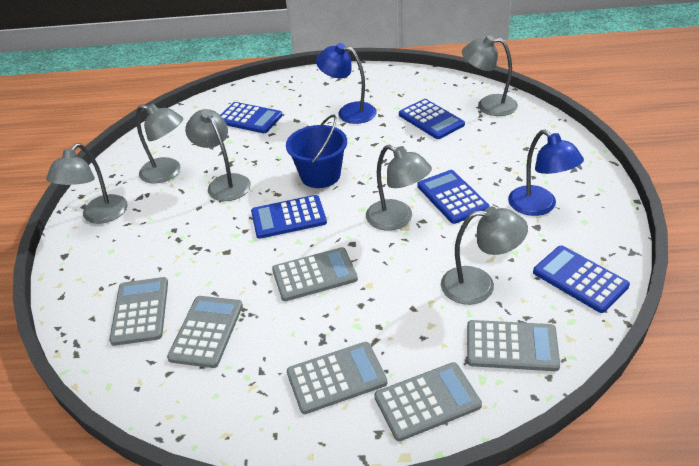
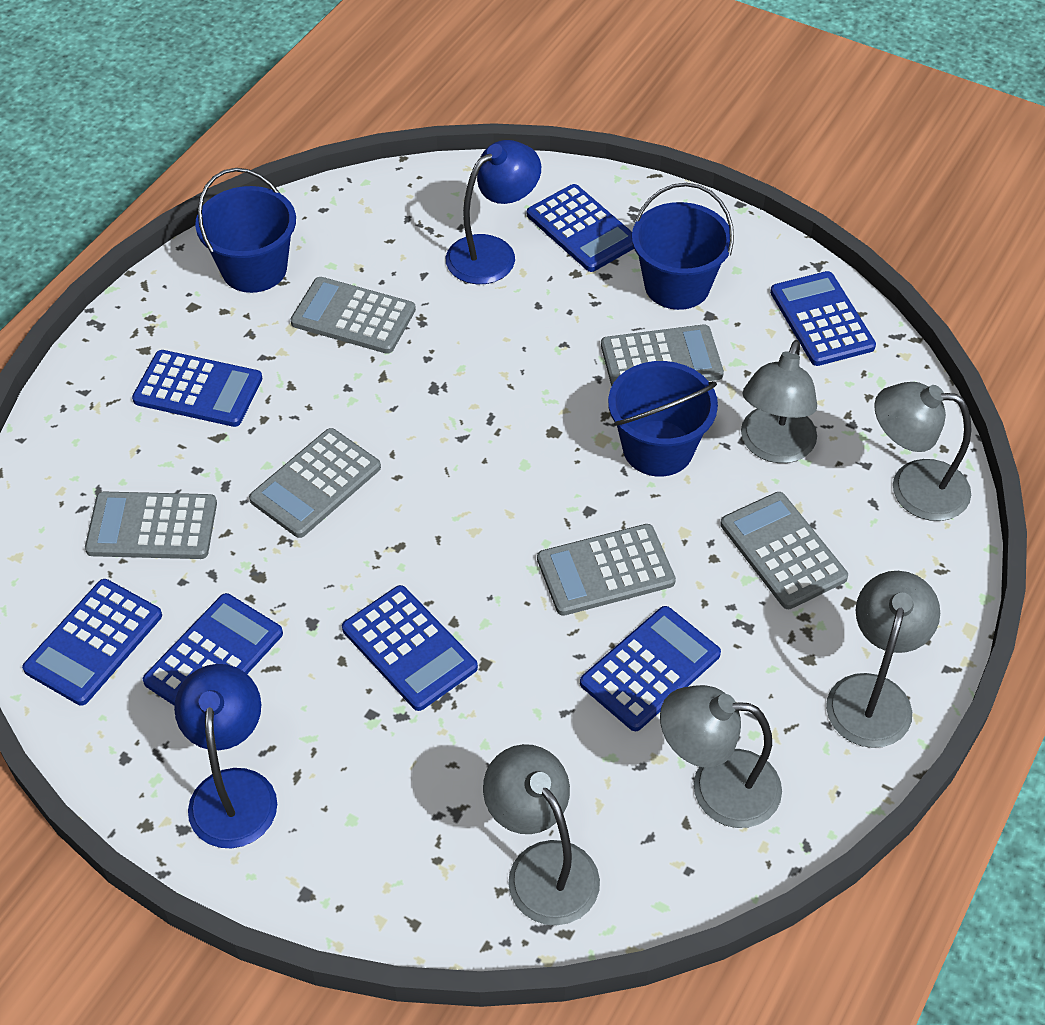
blue bucket: [286,115,347,188] = 1 -> [195,168,296,293] [608,361,718,476] [632,183,734,310] = 3
blue calculator: [220,102,283,133] [251,195,327,239] [399,99,465,139] [417,170,490,224] [533,245,630,313] = 5 -> [22,579,162,706] [132,350,263,427] [143,593,283,706] [342,585,478,711] [527,184,634,272] [580,606,721,731] [770,271,876,366] = 7
grey lamp: [46,143,128,224] [136,104,183,184] [185,109,251,201] [366,145,432,231] [441,206,528,305] [462,35,518,116] = 6 -> [483,744,600,925] [660,685,782,828] [741,340,817,463] [826,571,940,748] [874,382,972,521] = 5

